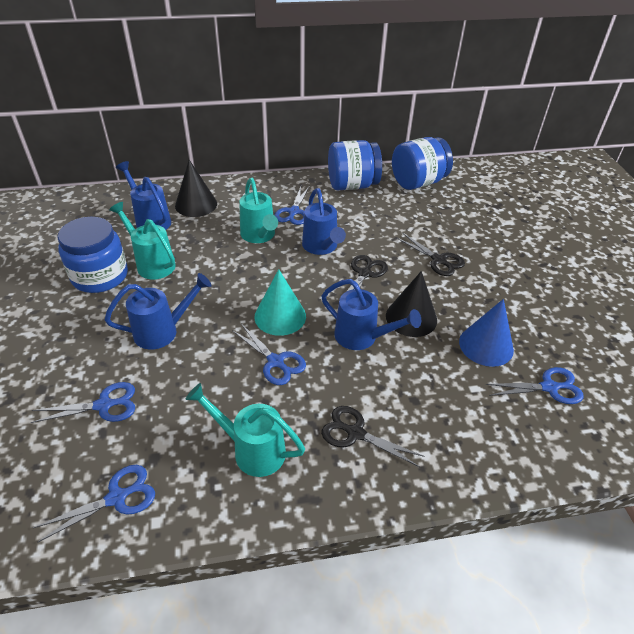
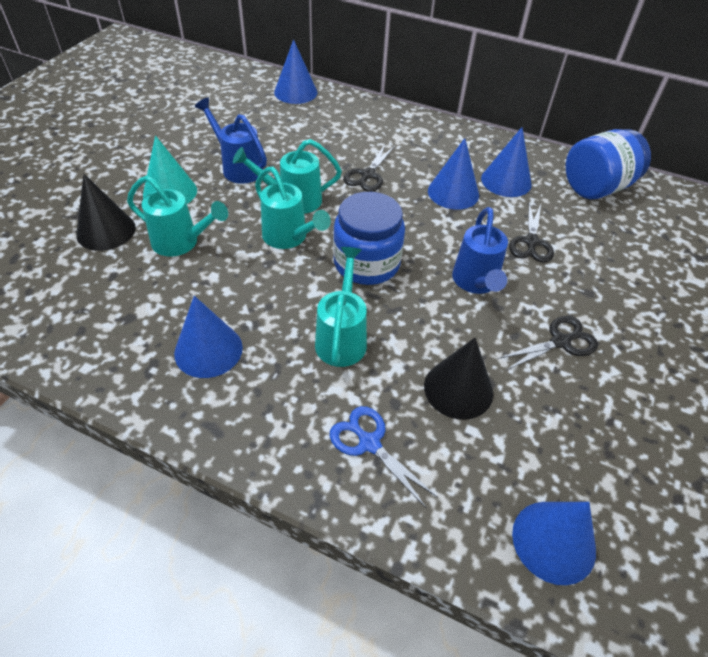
blue cone: [459,299,514,367] = 1 -> [174,296,243,378] [274,39,317,104] [428,138,479,210] [481,127,532,197] [512,502,596,585] = 5
blue jar: [57,217,128,293] [328,140,382,190] [392,137,453,190] = 3 -> [333,192,405,285] [566,129,651,199] = 2
blue scissors: [30,382,135,423] [33,465,155,543] [232,324,306,385] [274,186,310,225] [485,367,584,404] = 5 -> [330,406,438,508] = 1
blue watering can: [105,273,211,350] [116,161,171,230] [302,188,346,255] [321,279,421,350] = 4 -> [195,98,267,184] [452,207,508,294] = 2
turquoise watering can: [109,202,176,279] [186,383,305,477] [239,178,278,243] = 3 -> [127,175,228,257] [233,139,342,214] [255,166,331,249] [315,247,367,367] = 4

